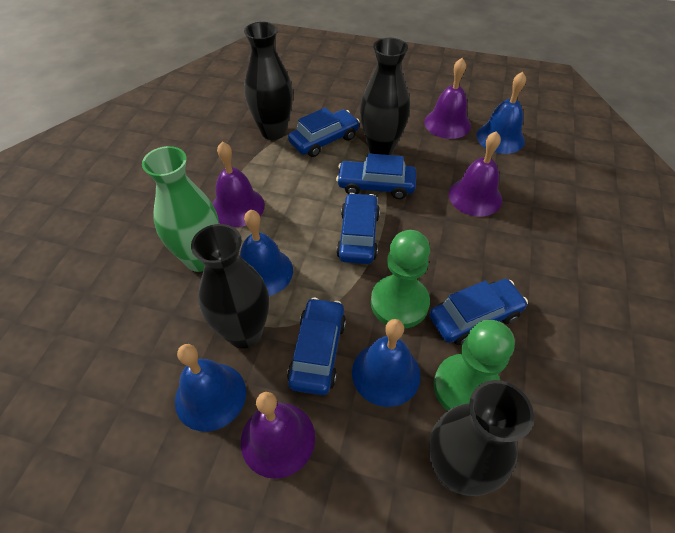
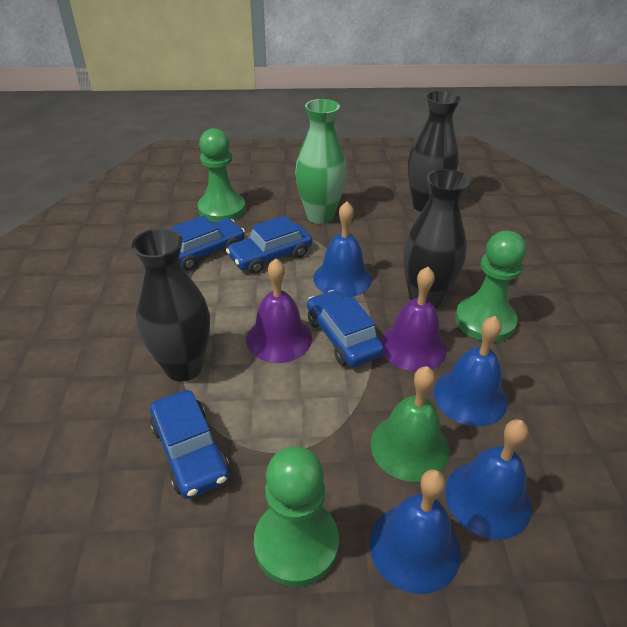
black vase: [191,224,269,349] [244,22,293,140] [360,38,410,155] [429,380,534,496] = 4 -> [131,228,210,382] [403,169,470,308] [408,91,461,212] = 3
blue car: [287,298,346,395] [288,108,360,157] [336,153,416,199] [336,193,380,264] [429,279,528,345] = 5 -> [150,390,230,499] [170,216,245,270] [226,216,312,274] [307,290,384,367] = 4
green bell: none = 0 -> [371,366,450,482] = 1
green pawn: [371,230,430,328] [434,320,515,411] = 2 -> [197,128,246,222] [254,446,339,587] [455,231,526,342] = 3
purple bell: [212,142,265,227] [241,392,315,479] [424,58,471,139] [449,131,502,217] = 4 -> [246,258,312,363] [380,267,447,372] = 2

